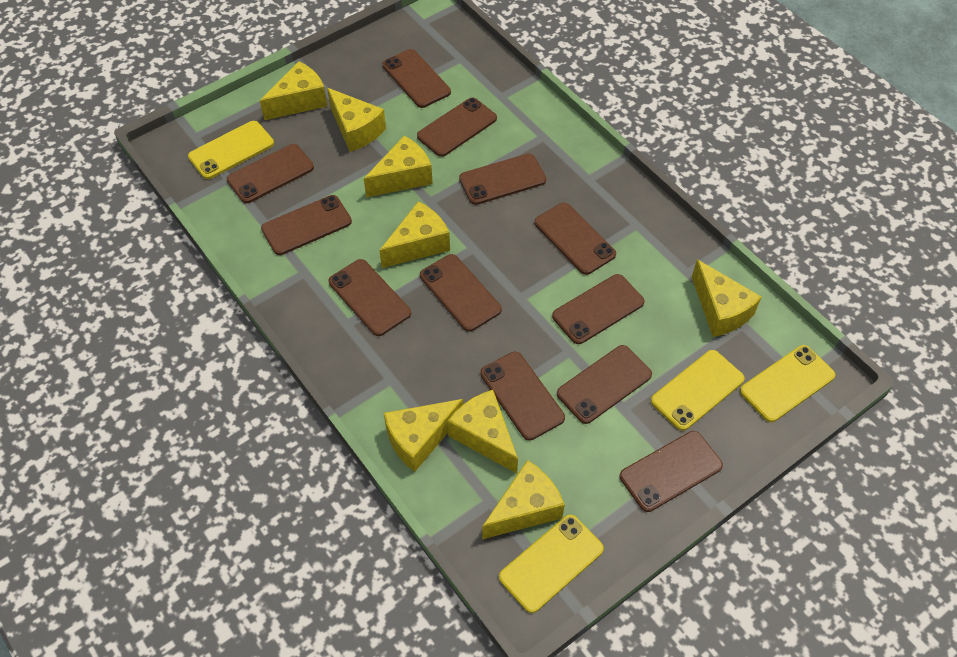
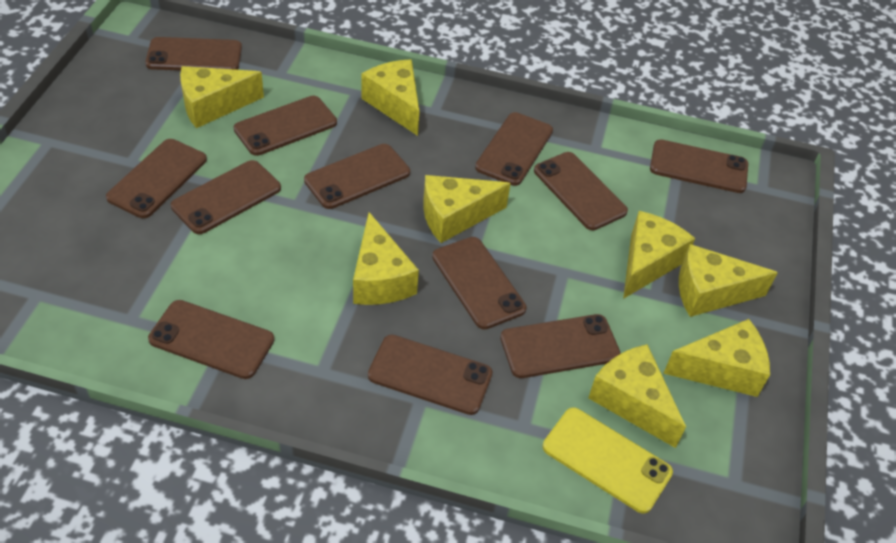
yellow phone: [188,121,274,179] [499,515,604,613] [651,350,745,431] [740,345,835,422] = 4 -> [543,407,673,514] = 1

